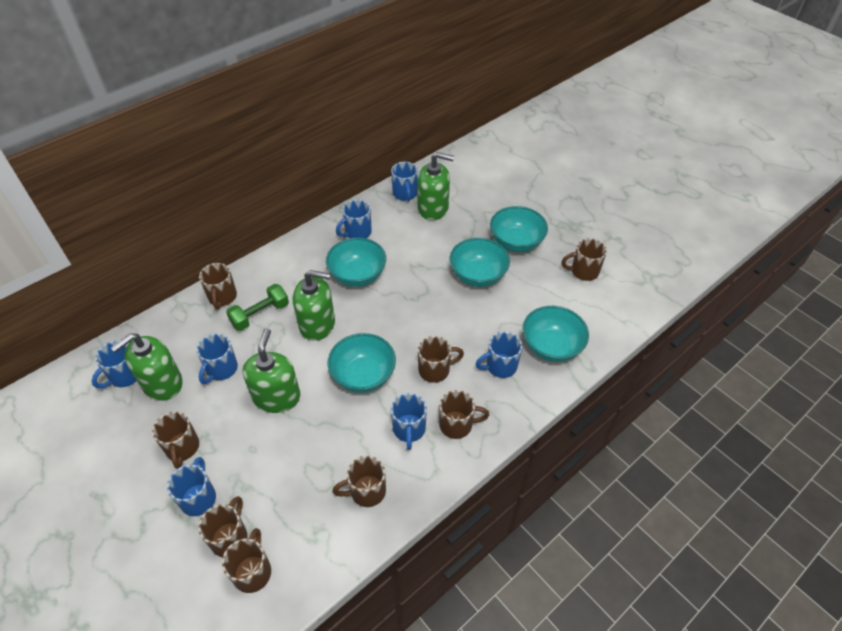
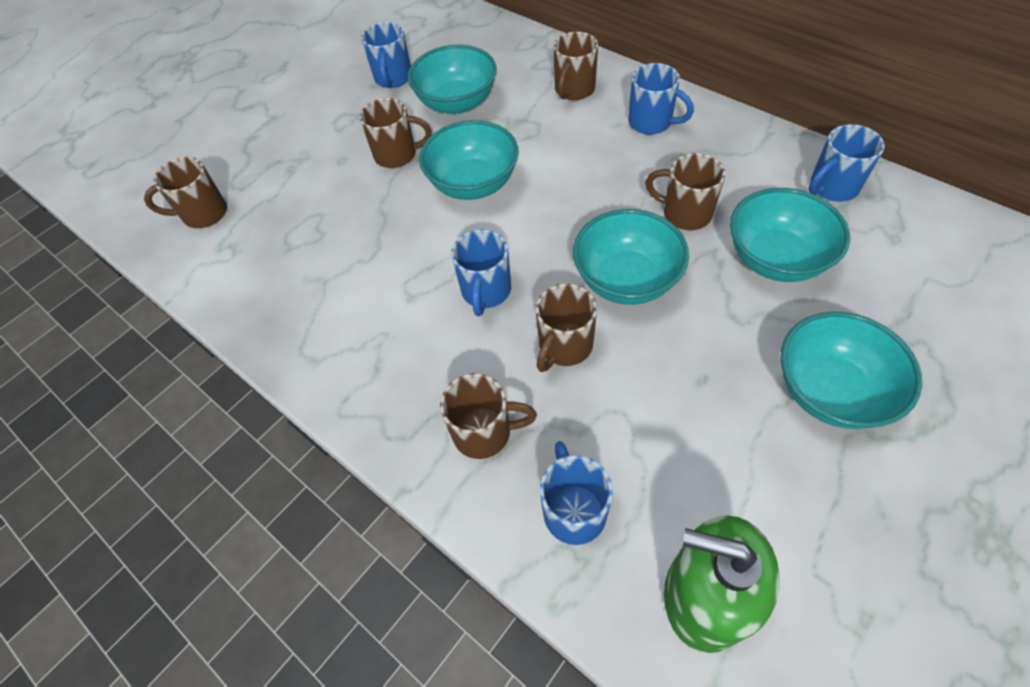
blue mug: [92,341,136,388] [167,457,216,516] [196,334,238,384] [336,200,372,238] [391,162,418,202] [391,393,427,450] [475,332,522,378] = 7 -> [361,22,411,88] [451,229,511,316] [540,441,613,545] [628,63,694,135] [809,124,885,202] = 5
brown mug: [152,411,199,469] [198,496,248,557] [199,263,237,310] [222,528,271,593] [332,456,386,507] [418,336,464,383] [439,390,489,439] [561,238,607,281] = 8 -> [144,157,227,228] [359,98,432,168] [440,373,537,459] [536,283,597,372] [553,32,598,100] [645,153,726,230] = 6
green dumbbell: [226,284,289,331] = 1 -> none = 0
green soap dispenser: [111,333,183,401] [242,329,301,413] [293,270,335,341] [418,152,454,220] = 4 -> [664,515,780,653] = 1

